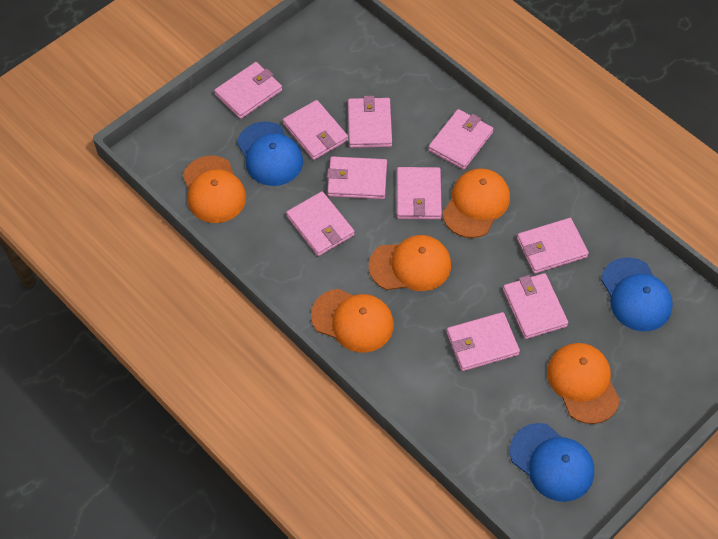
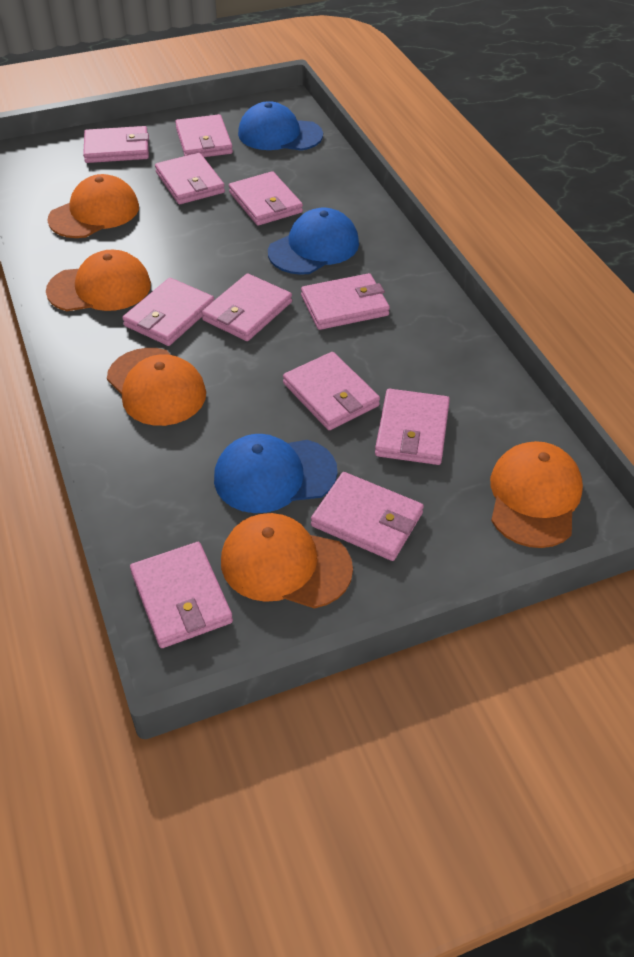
pink wallet: [214,62,282,119] [283,100,348,160] [286,191,355,256] [327,156,387,199] [348,96,392,148] [397,167,442,220] [428,109,493,170] [446,312,520,371] [503,273,568,339] [517,218,589,274] = 10 -> [83,126,149,163] [122,278,214,346] [130,542,233,648] [155,153,225,204] [175,114,233,157] [202,273,292,341] [229,171,303,226] [283,352,380,430] [301,273,390,330] [311,472,424,561] [375,389,450,465] = 11

